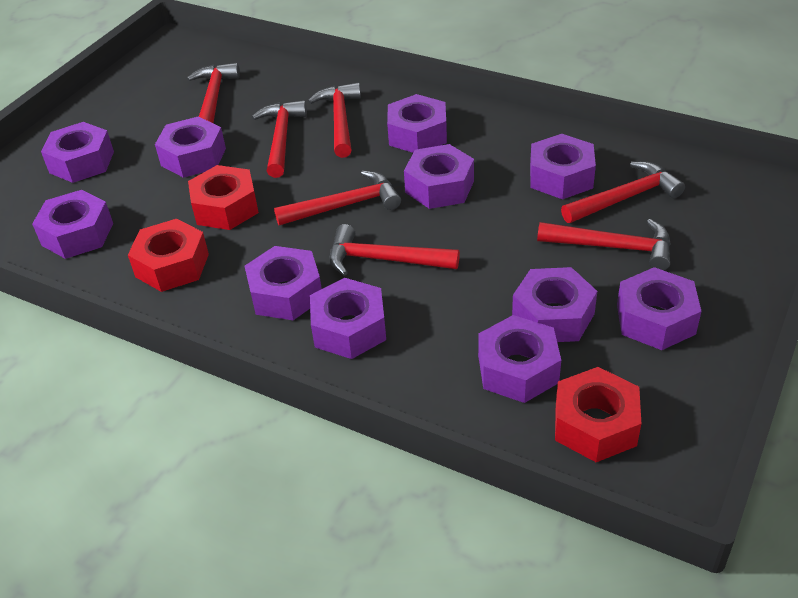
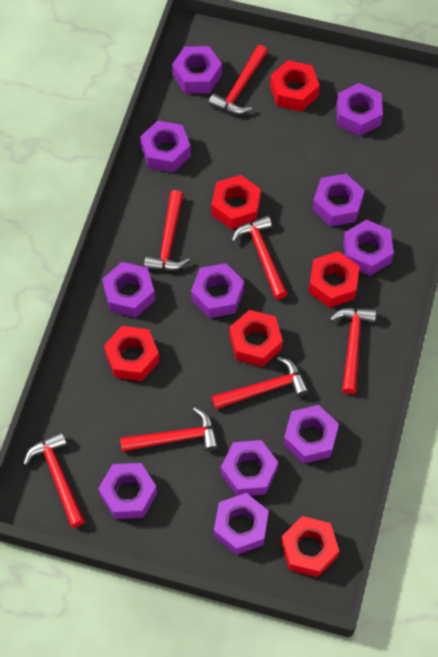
red nut: [128,219,209,292] [188,165,259,230] [555,367,641,462] = 3 -> [104,326,160,381] [212,175,261,229] [230,310,283,367] [270,60,320,111] [281,516,339,577] [309,251,360,308] = 6

